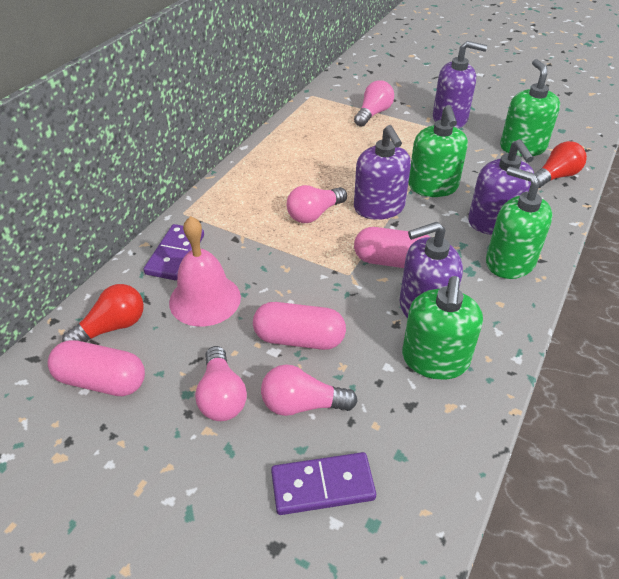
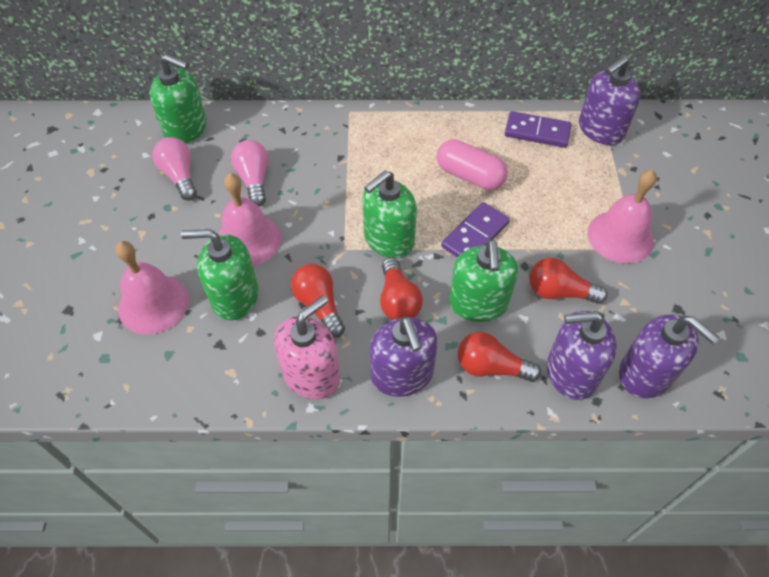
pink bell: [169,216,241,326] = 1 -> [115,241,189,335] [218,173,281,266] [588,170,657,264] = 3
pink capsule: [48,340,145,396] [253,302,346,350] [354,227,430,268] = 3 -> [437,139,508,190] = 1
pink light bulb: [195,346,247,421] [261,364,358,416] [287,185,347,223] [354,80,394,127] = 4 -> [152,137,197,200] [231,140,268,206] = 2
pink soap dispenser: none = 0 -> [274,295,340,400] = 1
red light bulb: [62,284,144,342] [534,141,587,188] = 2 -> [291,264,345,338] [380,257,423,320] [458,332,541,382] [530,258,608,304] = 4

